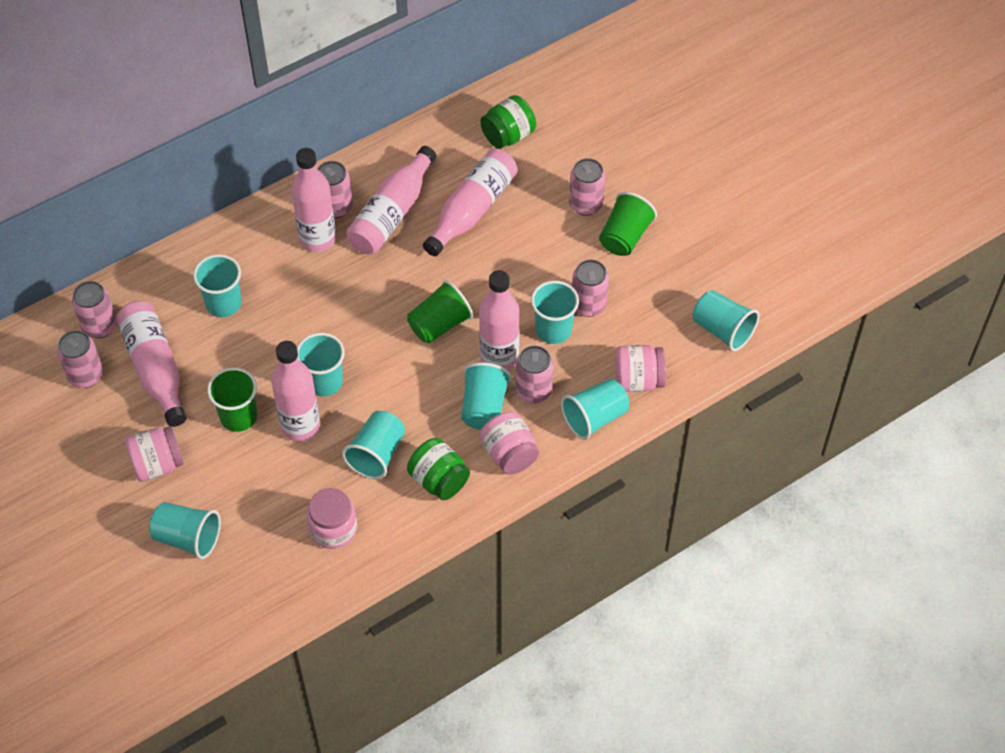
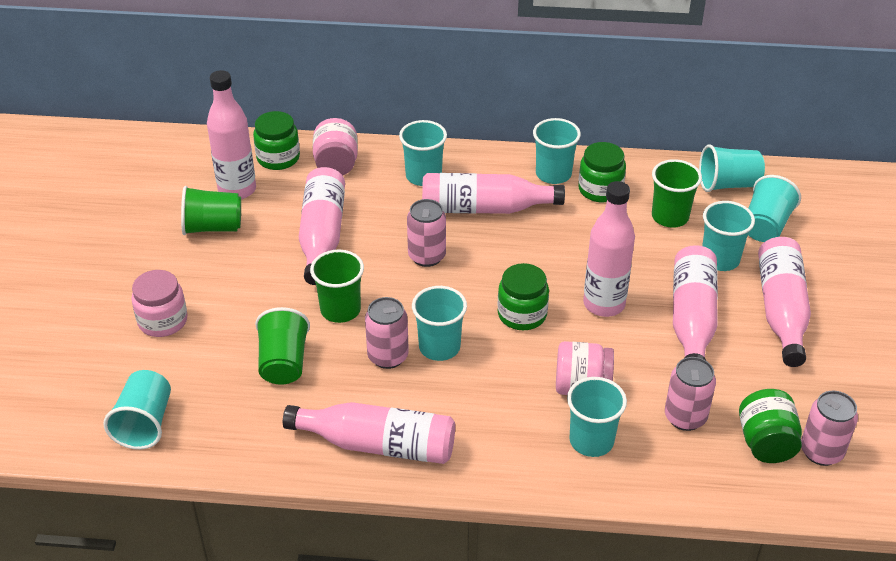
green cup: [207,367,257,432] [407,280,473,344] [599,192,657,256] = 3 -> [181,186,241,235] [255,307,310,385] [310,249,364,323] [652,159,702,228] = 4
green jar: [407,438,470,501] [480,95,536,149] = 2 -> [253,111,300,170] [497,263,549,330] [578,142,626,202] [739,389,802,463] = 4
pink bottle: [116,301,187,427] [271,341,320,441] [291,148,336,252] [346,146,436,254] [423,149,518,256] [479,270,520,371] = 6 -> [207,70,256,199] [283,402,455,464] [299,167,345,285] [422,173,565,214] [583,181,635,317] [673,245,718,360] [758,237,811,367] = 7
pink can: [57,330,103,388] [72,281,117,339] [318,161,352,218] [515,346,553,403] [569,158,605,216] [572,260,609,317] = 6 -> [365,297,409,369] [407,199,446,267] [665,357,716,431] [801,391,858,466] = 4
pink jar: [125,426,184,482] [307,488,357,549] [480,412,539,475] [615,345,666,392] = 4 -> [131,270,188,337] [313,118,358,176] [556,341,614,395] = 3

